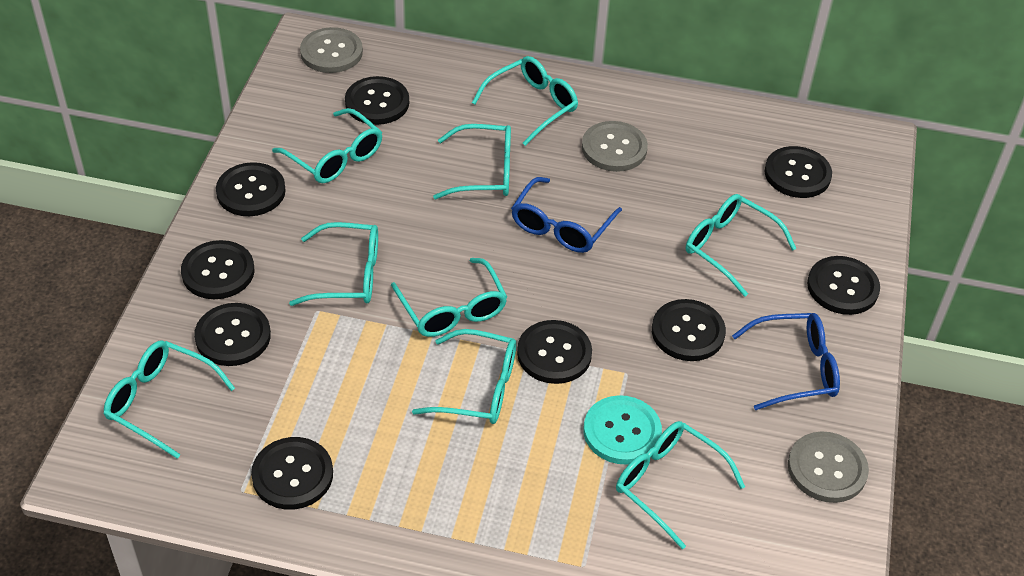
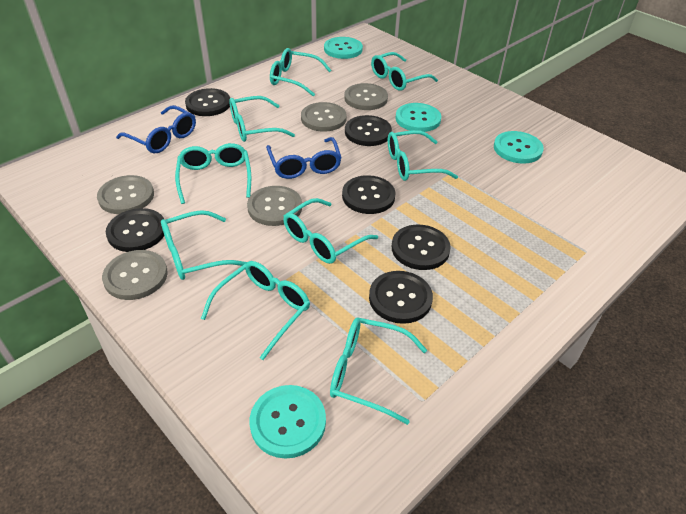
black button: [181,240,254,299] [194,303,271,366] [216,162,286,216] [251,437,333,510] [345,76,409,125] [517,320,592,384] [652,299,726,361] [765,146,832,198] [807,256,880,315] = 9 -> [106,208,164,252] [185,88,230,116] [342,175,396,214] [345,115,392,146] [369,271,433,324] [392,225,451,270] = 6
grey button: [300,27,363,73] [582,121,648,172] [788,431,869,503] = 3 -> [97,175,154,214] [102,250,168,300] [247,186,302,226] [301,102,347,132] [344,83,388,110] = 5
turquoise button: [584,395,662,464] = 1 -> [250,385,326,459] [324,37,363,59] [396,103,441,132] [494,131,544,163] = 4

